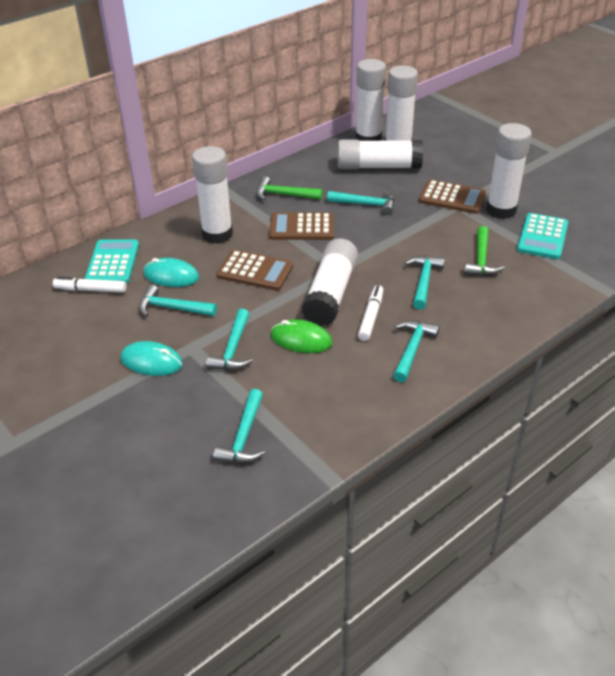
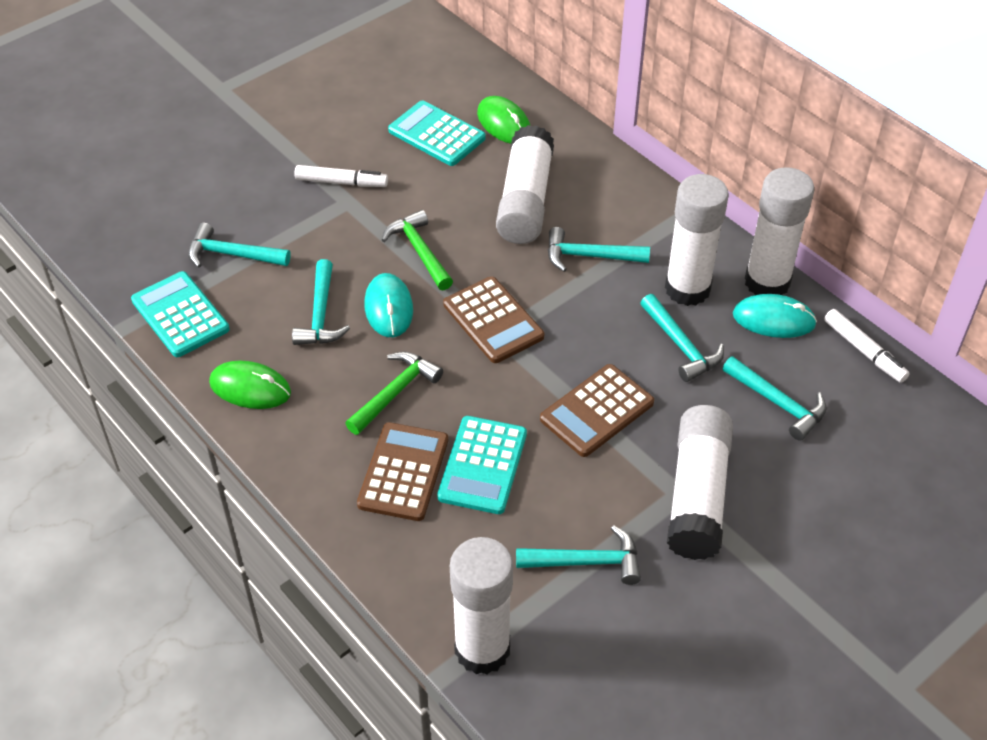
green mouse: [271,319,332,353] = 1 -> [209,361,291,409] [477,96,530,144] = 2
turquoise calculator: [85,239,139,283] [517,213,568,259] = 2 -> [131,271,230,357] [388,100,486,166] [437,416,527,514] = 3
white glue stick: [192,146,233,244] [302,238,358,326] [338,140,423,169] [355,59,386,141] [385,65,418,141] [486,123,532,219] = 6 -> [450,537,513,675] [496,125,554,244] [665,174,729,306] [667,405,733,560] [745,167,814,295] = 5

